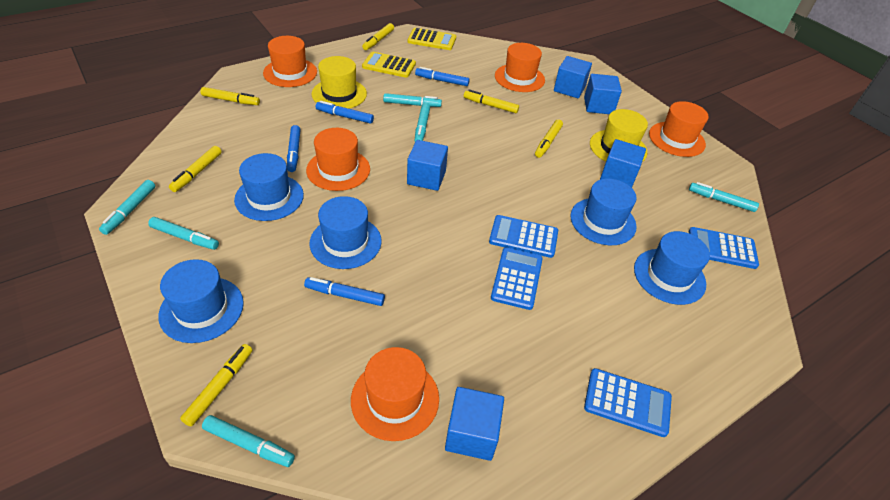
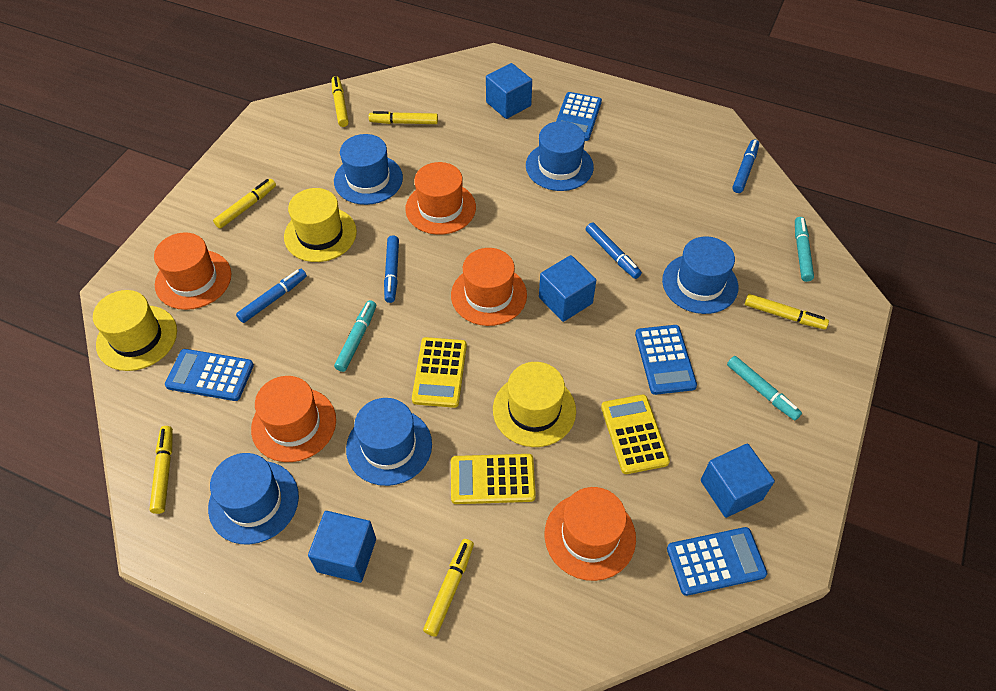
blue cube: [407,140,448,191] [445,387,504,461] [554,56,592,98] [584,74,622,114] [600,139,646,188] = 5 -> [308,511,376,583] [486,63,532,119] [539,255,596,322] [701,444,775,518] = 4
turquoise marker: [99,180,155,235] [148,217,219,250] [202,415,295,467] [383,93,442,107] [414,103,430,142] [689,182,759,212] = 6 -> [334,300,376,372] [727,356,802,420] [795,217,814,282] = 3
yellow calculator: [362,52,416,78] [407,28,456,50] = 2 -> [412,337,467,408] [451,454,536,504] [601,395,670,474] = 3
yellow hat: [311,56,367,109] [590,109,648,162] = 2 -> [93,290,177,371] [284,188,357,262] [493,362,576,447] = 3

